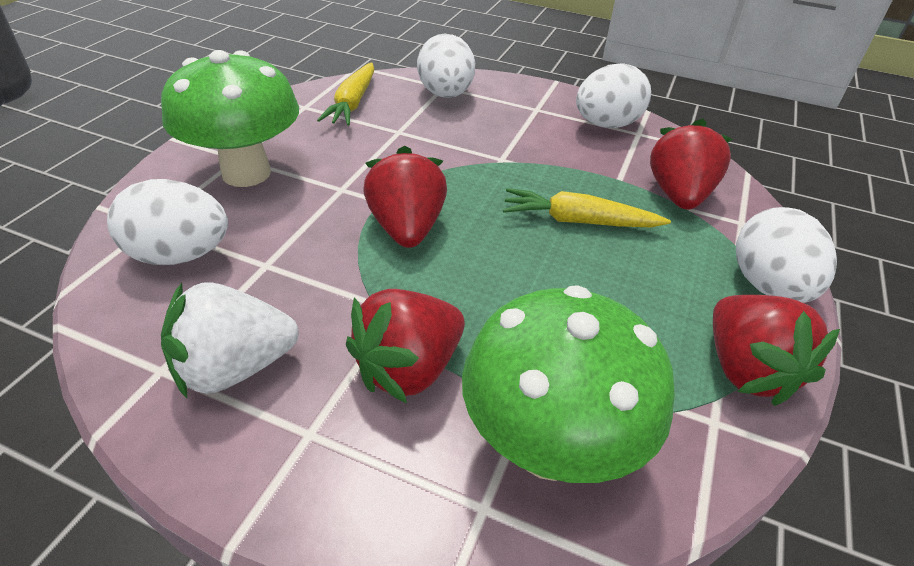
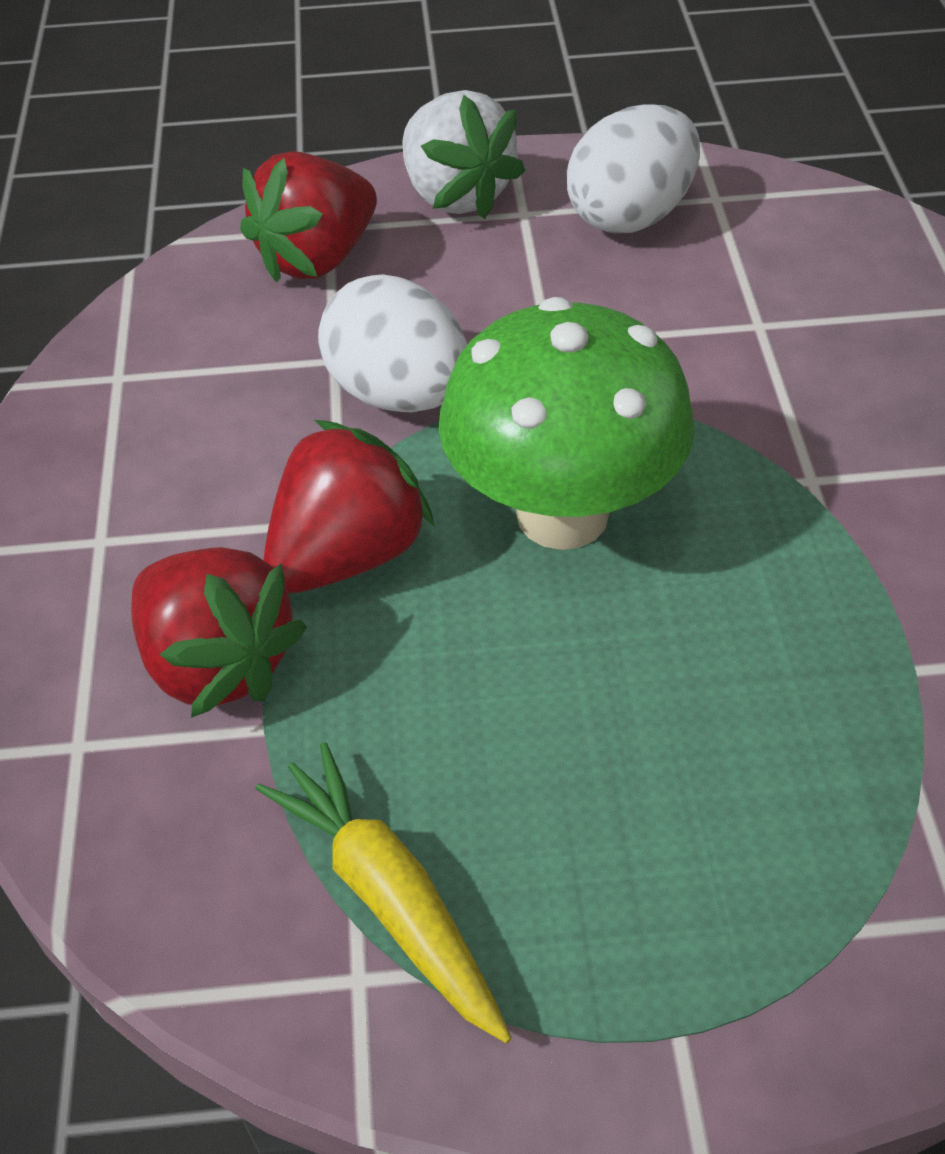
green mushroom: [161,50,299,187] [462,285,675,483] = 2 -> [439,297,695,550] = 1
red strawberry: [346,289,465,403] [363,146,447,248] [650,119,733,210] [713,295,840,406] = 4 -> [131,547,307,718] [240,151,377,282] [263,420,435,593] = 3
white egg: [107,179,228,265] [417,34,475,98] [576,63,651,128] [736,207,837,303] = 4 -> [318,274,468,413] [567,104,700,234] = 2
yellow carrot: [317,63,374,125] [503,188,671,228] = 2 -> [256,742,512,1044] = 1

